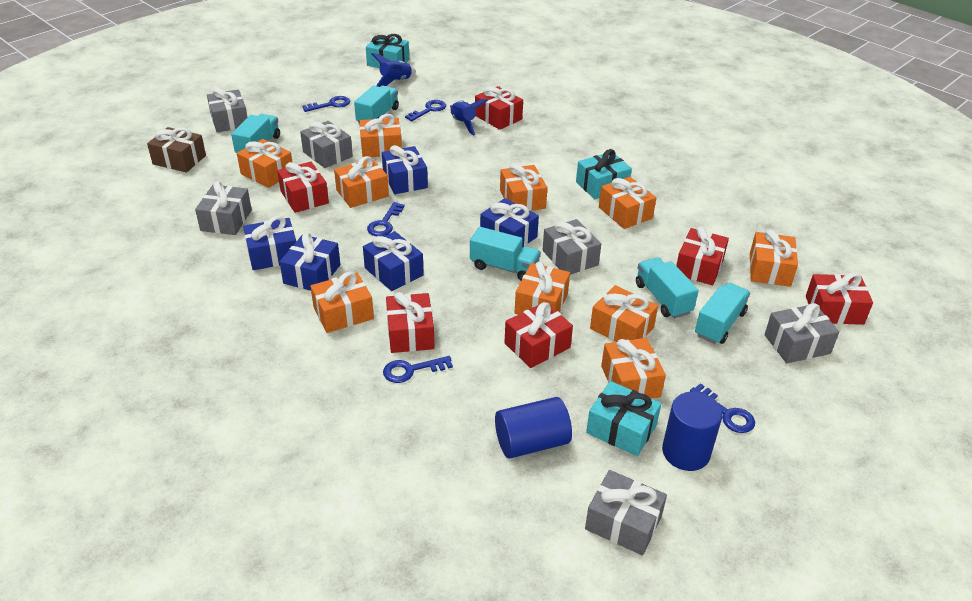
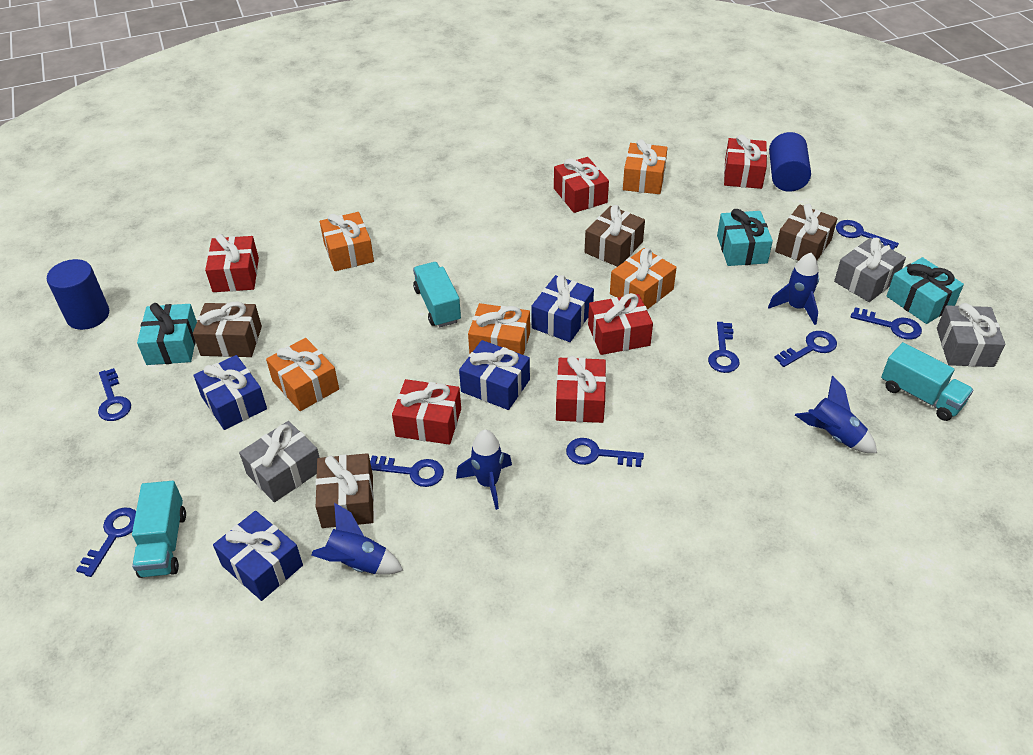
blue gift: [243,216,296,270] [280,233,340,291] [363,231,424,291] [382,145,428,194] [480,198,539,248] = 5 -> [194,355,267,430] [213,511,303,601] [459,340,530,410] [532,275,594,342] = 4
blue key: [302,96,350,112] [367,202,405,236] [383,356,453,383] [405,100,446,121] [690,383,755,433] = 5 -> [76,508,136,577] [98,368,131,421] [370,456,444,487] [566,438,644,467] [708,322,740,373] [774,331,837,367] [836,220,899,250] [851,307,922,340] = 8
blue rocket: [371,53,416,87] [450,99,488,136] = 2 -> [311,503,403,575] [456,430,512,510] [768,253,819,325] [795,375,877,453] = 4
brown gift: [147,127,206,173] = 1 -> [193,302,262,357] [316,453,374,528] [585,205,645,267] [775,204,838,261] = 4
grey gift: [195,181,252,235] [207,88,248,132] [300,121,353,168] [543,219,601,275] [585,470,667,556] [764,303,839,363] = 6 -> [239,421,320,502] [834,238,906,302] [937,303,1005,367] = 3
orange gift: [237,139,293,188] [310,272,374,333] [334,156,389,208] [359,114,402,157] [500,163,548,211] [515,261,570,315] [590,285,658,342] [599,177,656,229] [601,338,666,399] [750,229,798,287] = 10 -> [266,338,339,411] [320,212,374,271] [468,303,530,355] [610,248,677,309] [623,139,668,194] = 5
turquoise truck: [231,114,280,153] [354,86,399,124] [470,227,541,281] [636,257,699,318] [695,283,750,344] = 5 -> [132,481,186,578] [413,262,461,327] [881,342,974,421] = 3

